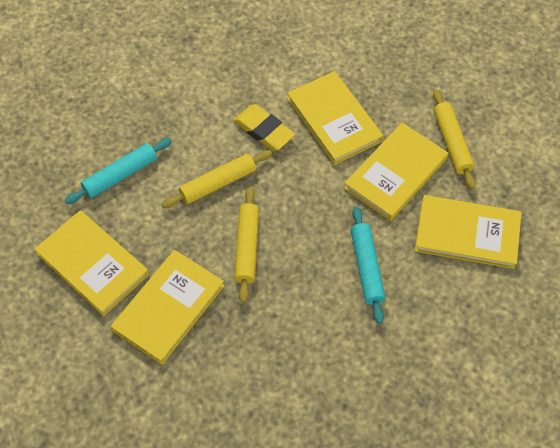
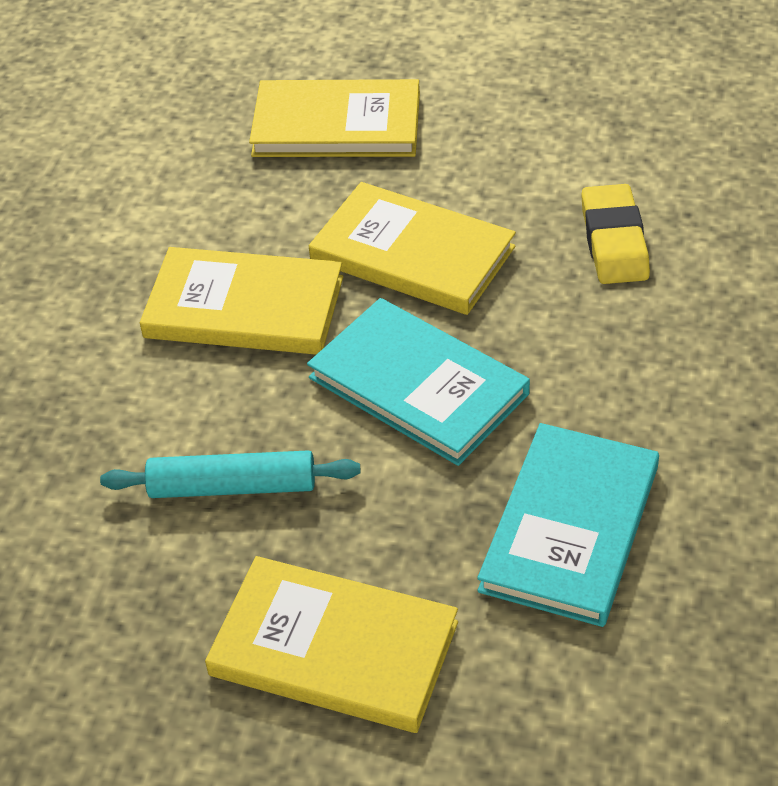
turquoise book: none = 0 -> [307,298,530,466] [477,423,659,627] = 2
turquoise rolling pin: [65,138,172,204] [351,206,385,324] = 2 -> [100,450,360,498] = 1
yellow book: [34,210,149,316] [111,250,224,365] [287,71,383,165] [344,123,448,221] [415,195,522,269] = 5 -> [140,247,343,355] [205,556,458,733] [249,79,420,157] [309,182,516,315] = 4
yellow rolling pin: [161,150,272,208] [234,187,259,303] [433,89,476,189] = 3 -> none = 0

